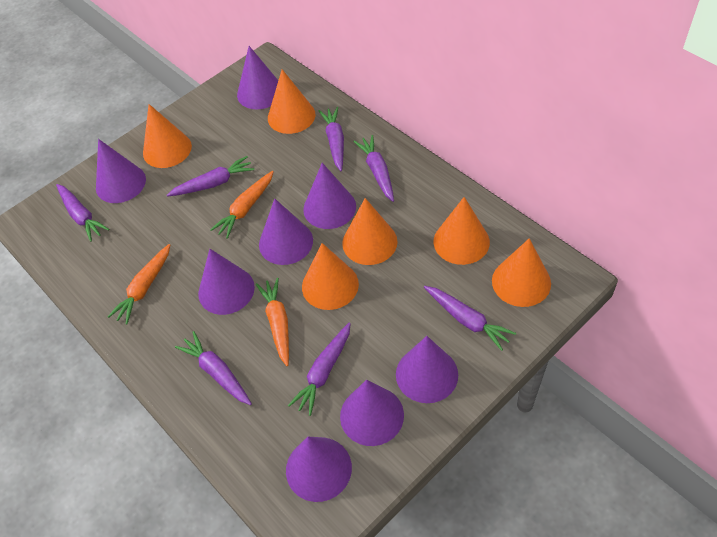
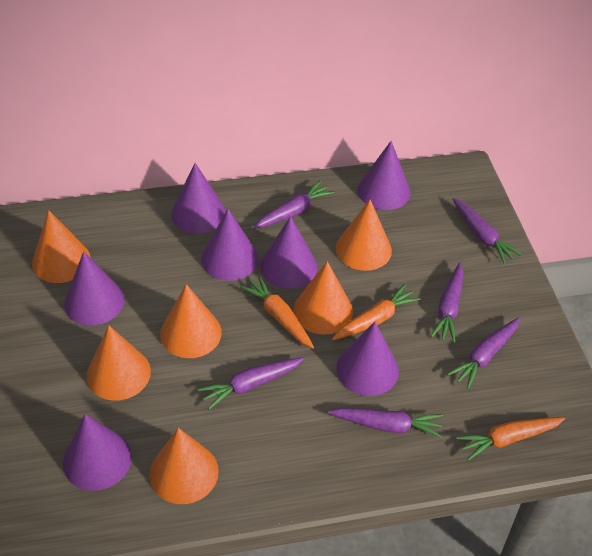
purple carrot: [56,184,109,242] [167,156,254,197] [175,331,252,405] [288,323,351,416] [319,107,344,171] [353,135,394,202] [424,286,516,351] = 7 -> [198,357,304,410] [254,180,334,229] [328,408,443,438] [430,263,463,343] [447,318,520,389] [452,198,522,264] = 6
purple cone: [96,139,146,203] [198,249,255,315] [237,46,278,109] [259,199,313,265] [286,437,352,502] [303,163,356,229] [340,379,404,446] [396,336,458,403] = 8 -> [63,414,132,491] [64,251,125,325] [171,163,226,234] [201,209,258,281] [260,216,317,289] [336,322,399,396] [357,141,410,210] = 7

